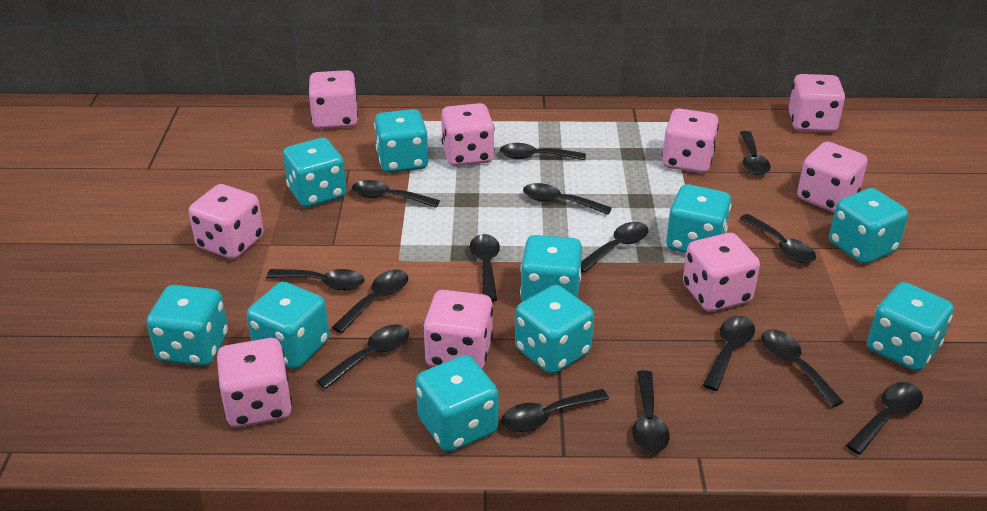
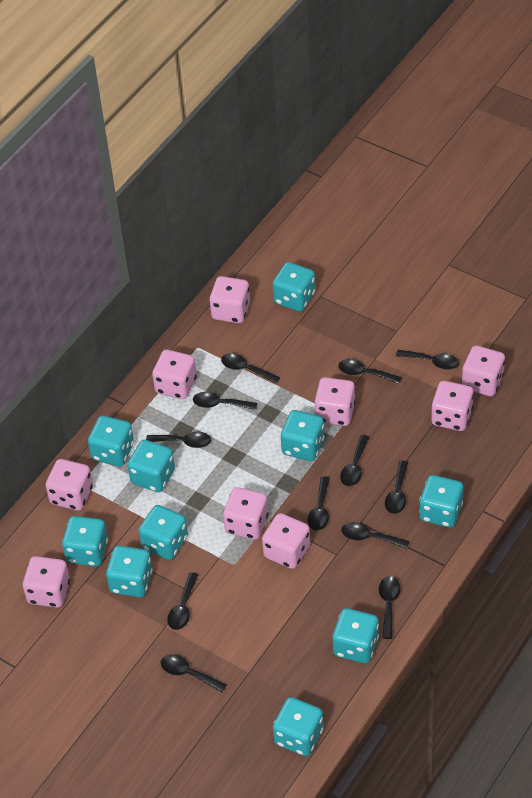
black spoon: [266,269,364,291] [317,324,409,389] [332,270,408,333] [352,180,440,208] [470,234,500,302] [500,143,586,160] [501,389,609,432] [523,183,612,215] [581,222,649,273] [632,370,670,453] [703,316,755,391] [740,131,771,176] [740,214,816,263] [761,329,843,408] [846,382,923,455] = 15 -> [146,431,211,448] [161,654,227,692] [167,572,198,630] [193,392,257,410] [221,353,280,384] [308,476,330,531] [338,359,401,384] [340,435,369,486] [341,522,409,549] [379,576,400,639] [385,461,408,514] [396,350,459,369] = 12

